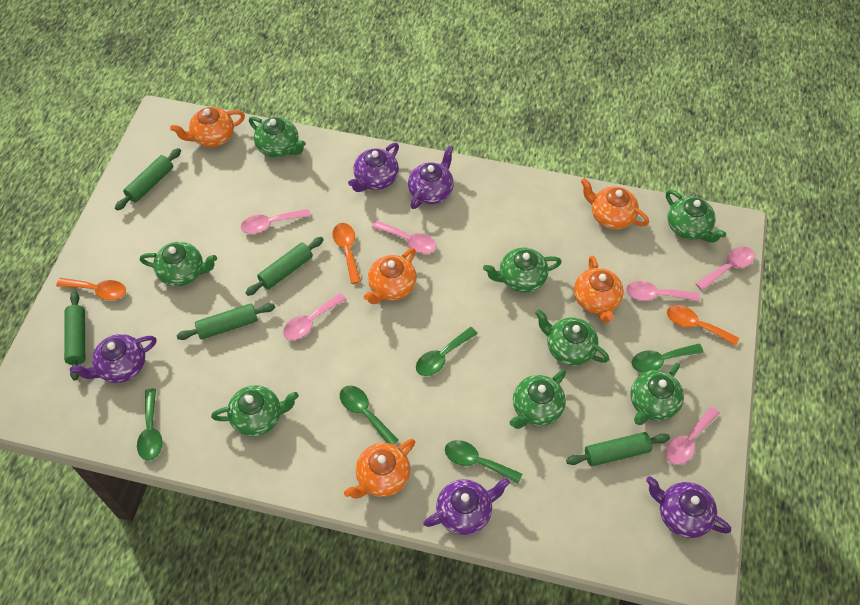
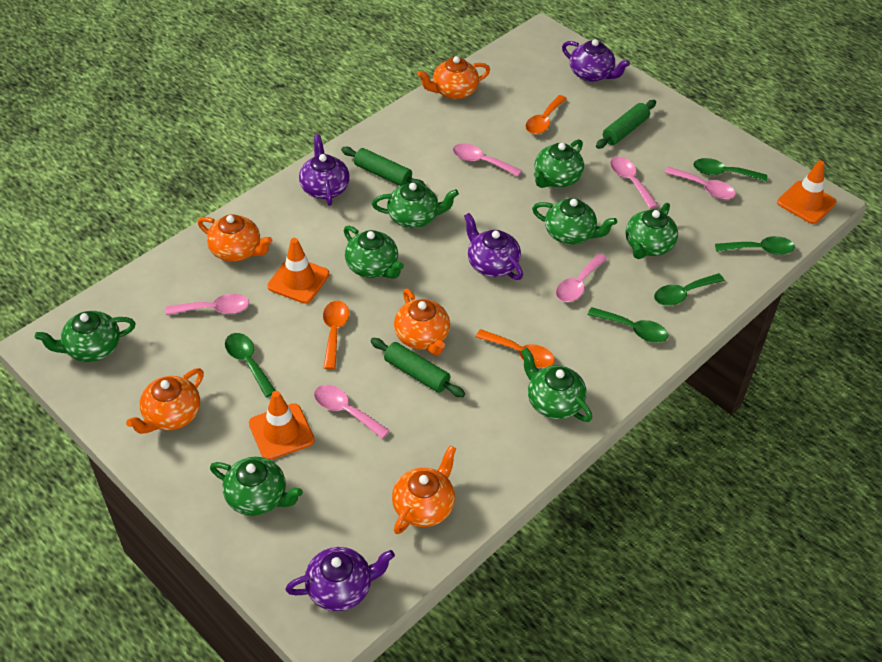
green rolling pin: [64,291,85,380] [115,148,181,211] [177,303,275,340] [246,237,324,296] [566,432,670,466] = 5 -> [341,147,426,186] [370,338,465,397] [596,100,656,149] = 3
orange traffic cone: none = 0 -> [249,391,315,460] [267,238,329,304] [777,160,836,224] = 3
purple teapot: [70,334,157,383] [348,143,399,192] [408,146,454,209] [423,478,510,535] [646,476,731,538] = 5 -> [285,547,395,611] [299,134,350,206] [464,213,523,280] [562,39,630,82] = 4

